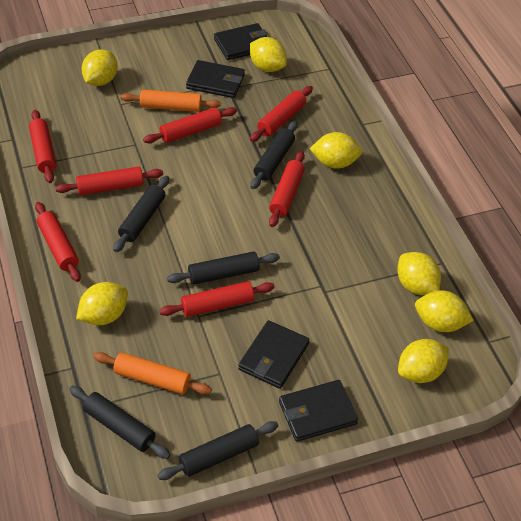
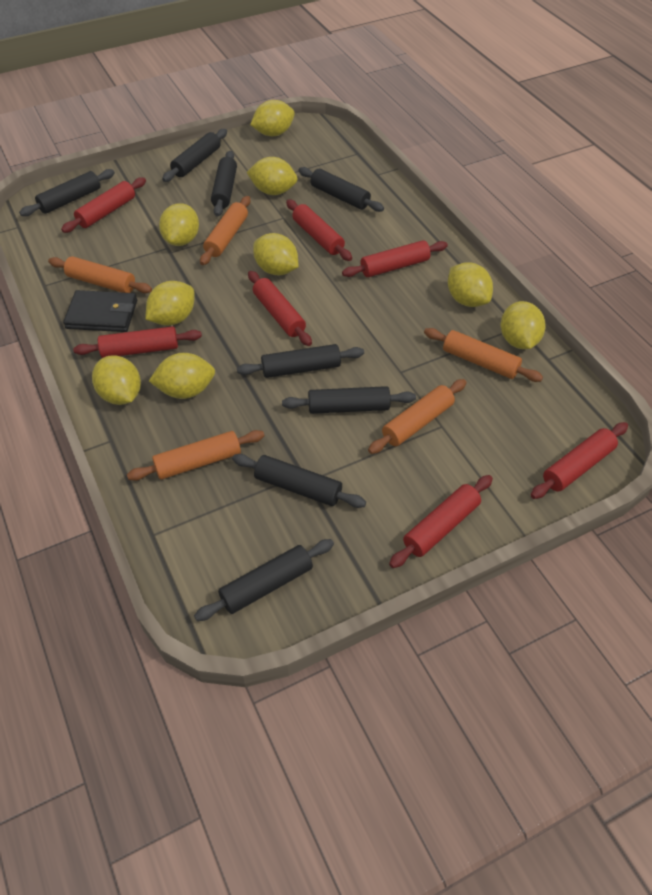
black rolling pin: [69,386,171,459] [113,176,169,252] [157,421,278,480] [167,251,280,285] [251,121,298,189] = 5 -> [19,169,115,216] [162,129,227,182] [194,539,334,621] [211,151,237,217] [232,454,366,508] [237,344,364,378] [282,386,416,414] [298,167,384,212] = 8
black wallet: [186,60,245,98] [214,23,268,60] [238,320,309,389] [279,380,358,442] = 4 -> [63,290,137,332] = 1
orange rolling pin: [93,352,212,395] [121,90,221,112] = 2 -> [48,256,152,293] [127,430,264,481] [200,196,250,265] [368,379,467,454] [424,328,543,382] = 5
yellow lemon: [76,282,128,325] [81,49,118,86] [250,37,287,72] [310,132,362,168] [397,252,441,295] [398,339,449,383] [415,290,474,332] = 7 -> [92,355,141,405] [146,281,195,326] [149,353,215,399] [159,203,199,246] [247,157,298,195] [250,100,295,136] [253,233,298,275] [448,262,493,307] [501,301,546,349] = 9

